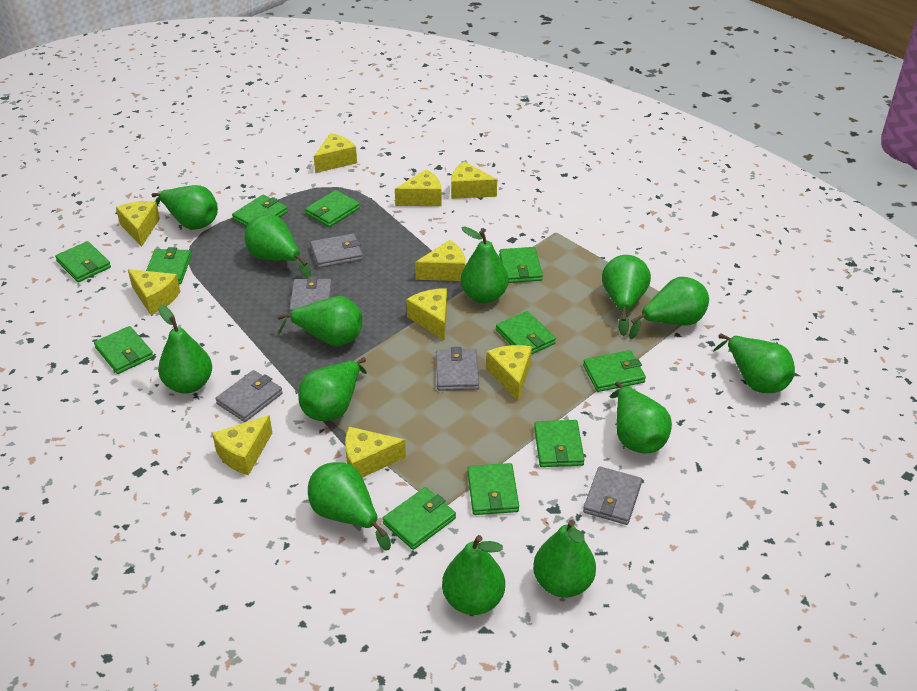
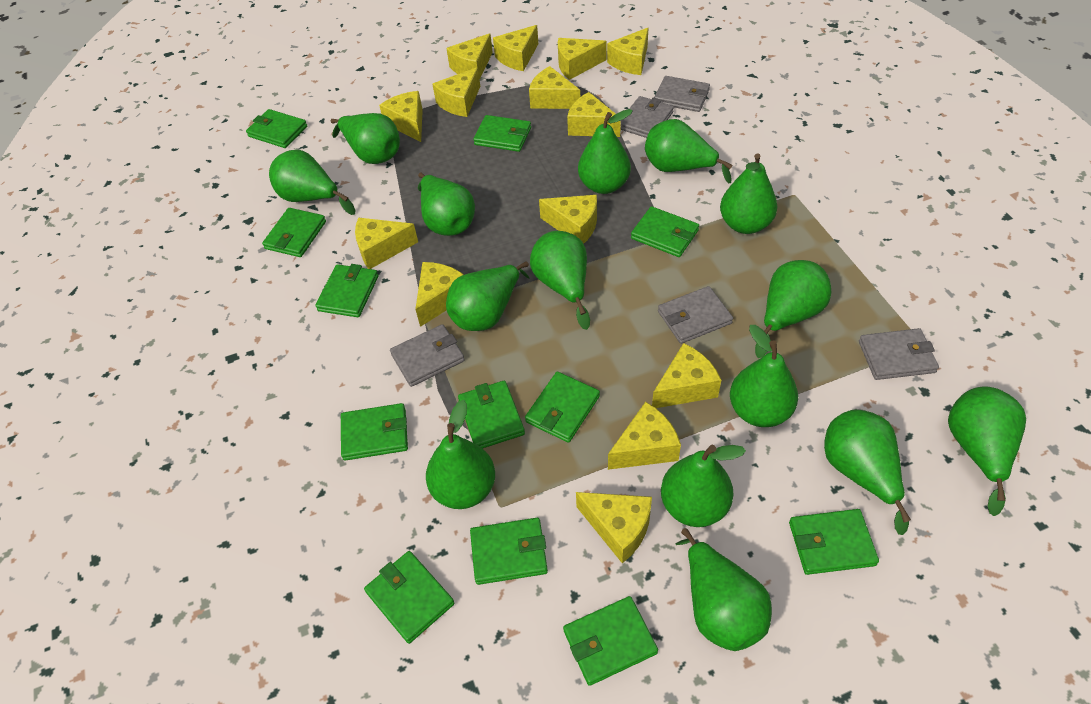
green pear: [152,185,218,230] [158,305,212,394] [245,214,311,279] [277,296,362,347] [298,357,367,421] [308,462,391,551] [442,535,505,615] [460,226,509,303] [533,520,596,598] [602,255,651,336] [610,381,672,454] [629,277,709,339] [713,334,795,393] = 13 -> [269,150,356,215] [331,113,400,164] [418,173,475,236] [426,400,495,509] [446,261,530,331] [530,231,590,330] [578,109,633,194] [645,119,733,183] [661,445,746,527] [675,528,772,651] [720,153,777,234] [730,325,798,427] [755,260,831,358] [824,410,911,535] [948,386,1026,516] = 15
green wallet: [55,241,111,282] [94,326,154,374] [146,247,191,284] [232,195,288,227] [305,190,360,227] [382,487,456,550] [467,463,519,515] [496,311,556,354] [499,247,543,283] [534,420,585,467] [583,350,646,392] = 11 -> [246,109,307,148] [262,208,326,257] [315,264,378,317] [341,403,408,461] [364,551,454,644] [458,381,525,448] [470,518,548,585] [473,115,531,152] [525,372,600,443] [563,596,658,686] [631,206,699,257] [789,509,879,575] = 12
yellow cheese: [116,201,160,247] [128,269,181,315] [212,415,272,475] [314,133,357,173] [345,427,406,478] [395,169,442,206] [406,288,447,341] [415,240,466,281] [451,161,497,199] [486,345,532,401] = 10 -> [355,218,418,269] [379,91,423,142] [415,262,464,327] [432,67,480,117] [446,34,493,79] [493,25,538,71] [529,66,580,109] [539,195,597,244] [558,38,607,80] [567,92,621,137] [576,492,652,563] [607,28,648,75] [608,402,681,470] [652,343,721,408] = 14

